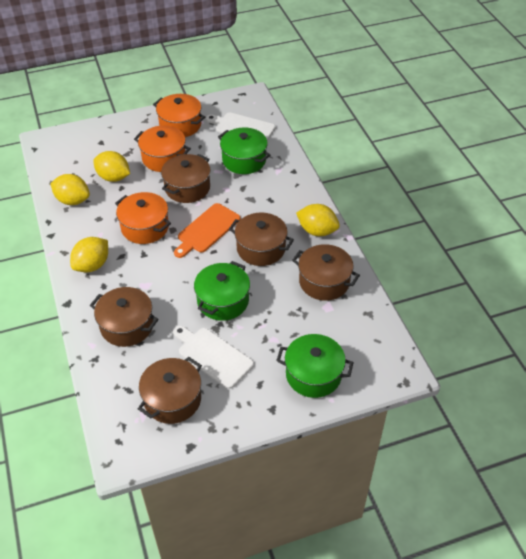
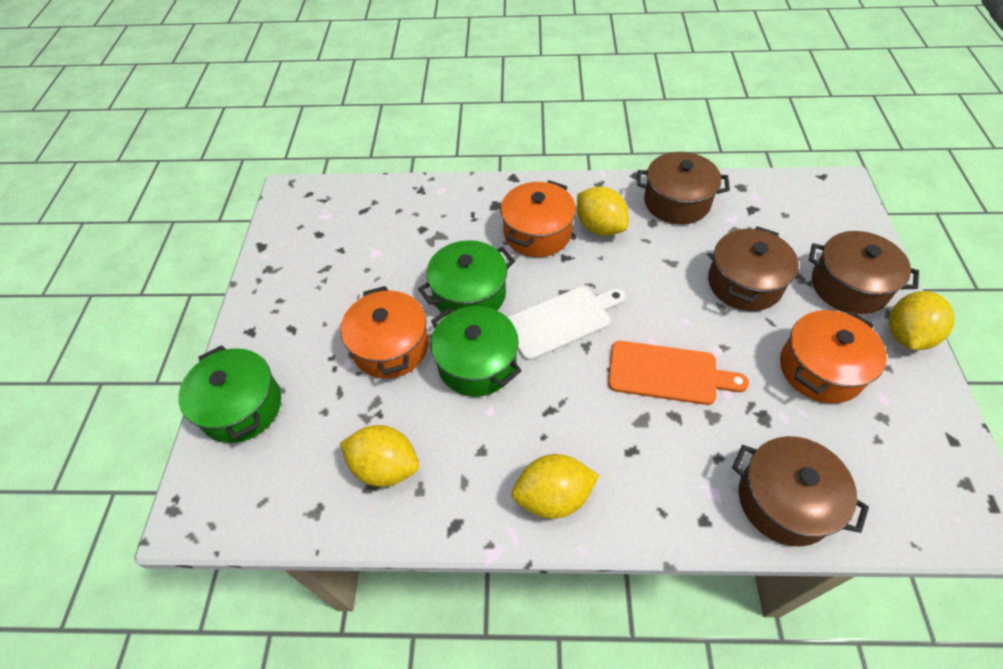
brown pot: [90,287,159,347] [138,357,202,424] [161,154,211,203] [229,212,294,266] [292,244,360,301] = 5 -> [637,152,730,224] [708,226,799,311] [732,436,869,547] [809,231,919,314] = 4
white cutting board: [173,325,254,389] [206,112,275,141] = 2 -> [507,286,625,361] = 1

